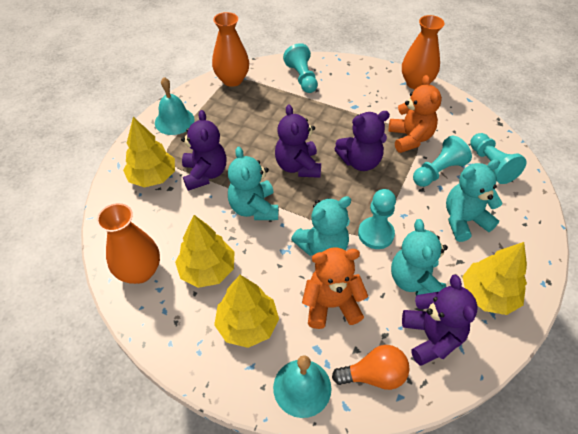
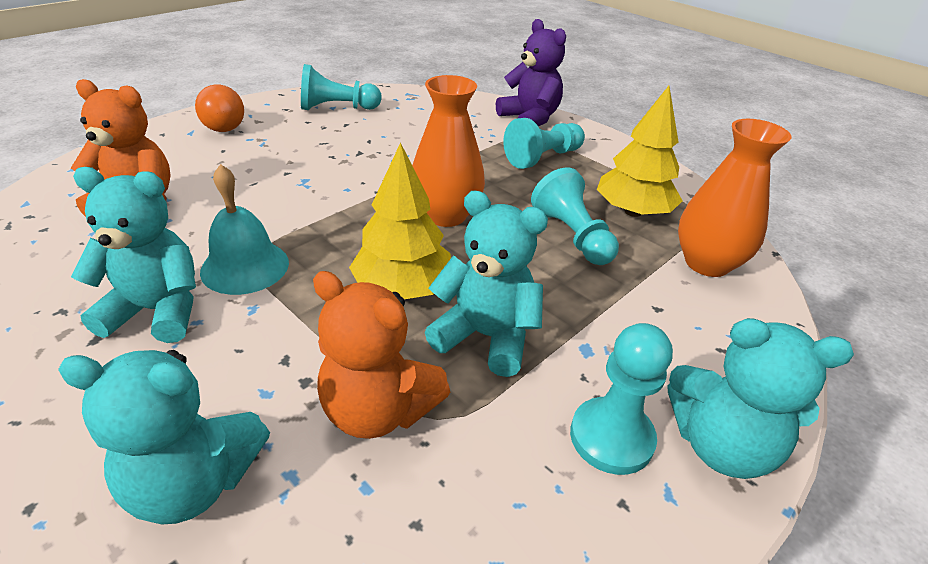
orange vase: [97,203,160,284] [212,12,249,87] [402,15,445,89] = 3 -> [412,75,485,227] [678,119,791,277] = 2
purple teddy bear: [181,110,227,191] [275,104,321,178] [335,111,390,171] [402,275,478,366] = 4 -> [496,19,566,127] = 1
turquoise bell: [155,77,195,135] [273,355,331,418] = 2 -> [200,164,289,295] = 1
yellow tree: [123,117,175,188] [175,215,234,288] [214,275,279,348] [462,242,527,315] = 4 -> [349,142,451,299] [597,86,683,217] = 2

